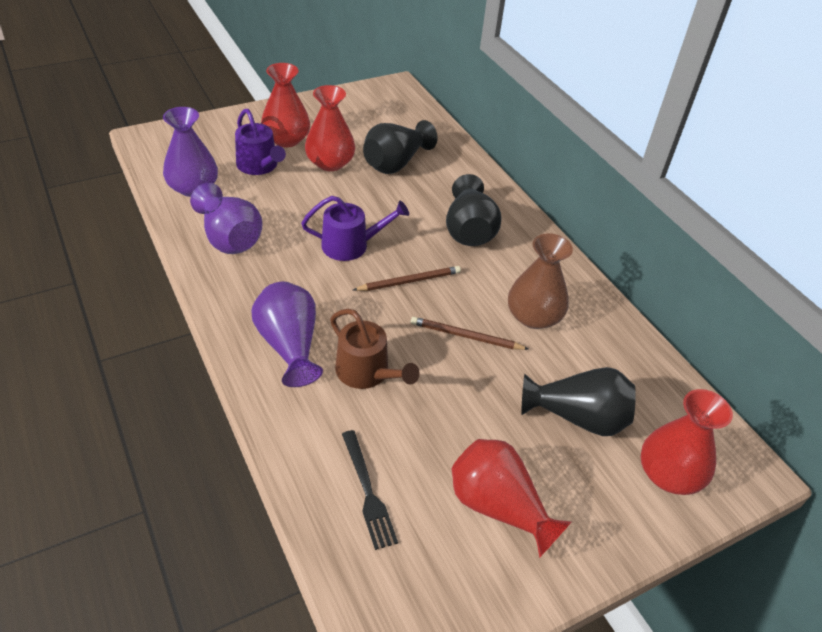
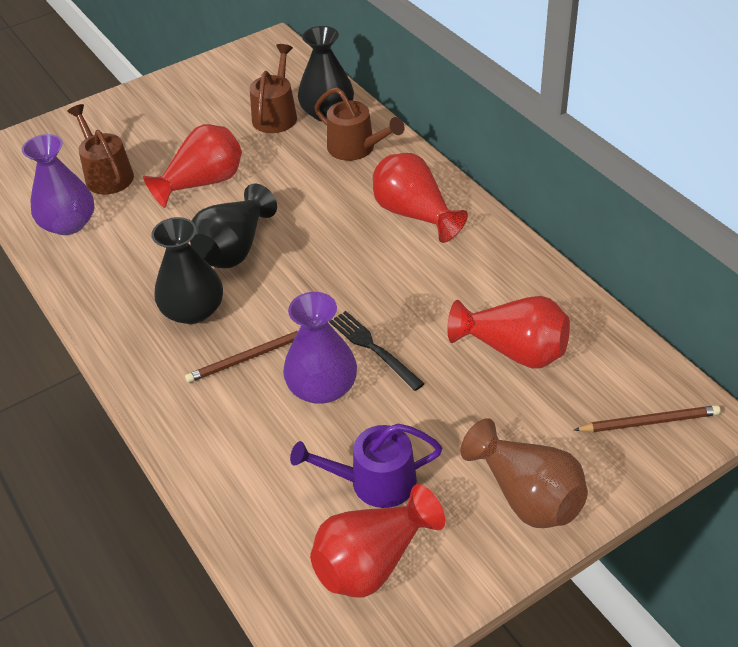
brown watering can: [330,309,420,389] = 1 -> [67,104,134,195] [250,44,297,133] [314,87,404,161] = 3
purple vase: [163,107,218,197] [190,183,263,254] [251,281,323,387] = 3 -> [22,134,95,235] [283,292,357,404] = 2
purple watering can: [235,109,286,175] [301,196,409,261] = 2 -> [290,424,442,508] = 1

